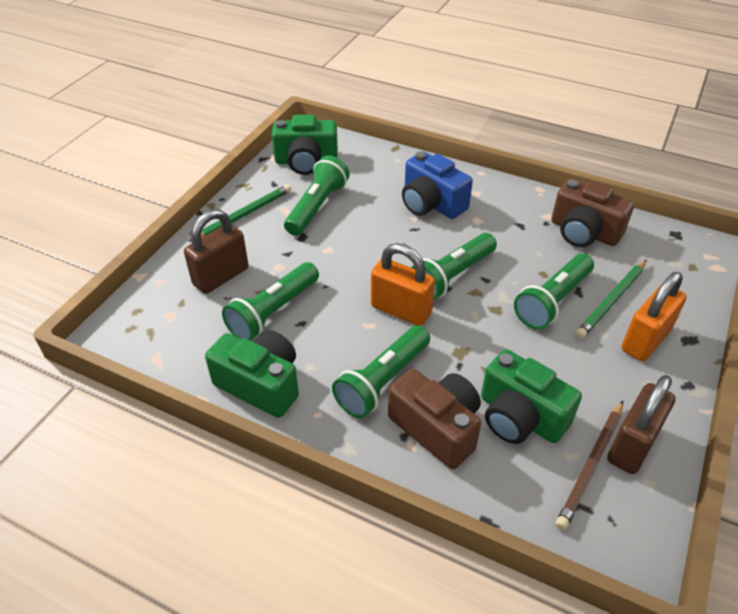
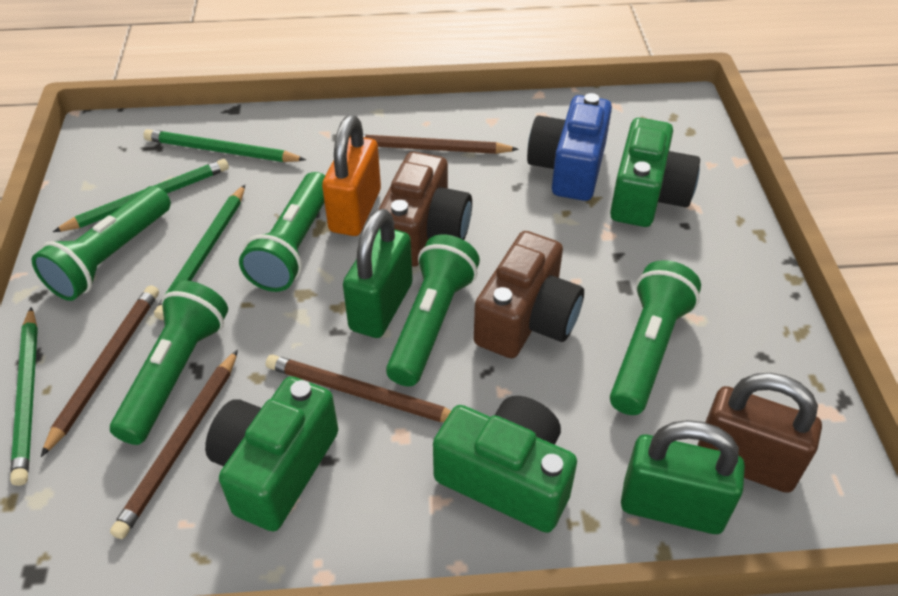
brown padlock: [184,209,249,294] [607,375,676,474] = 2 -> [697,373,822,493] = 1
brown pencil: [555,401,623,530] = 1 -> [41,285,159,457] [110,350,238,539] [266,355,451,422] [350,134,519,154] = 4
green padlock: none = 0 -> [343,209,413,338] [621,420,745,534] = 2
green pencil: [188,184,291,242] [576,260,647,339] = 2 -> [10,307,38,486] [53,159,229,232] [143,129,306,162] [154,185,245,320] = 4
orange padlock: [371,243,435,326] [621,272,687,361] = 2 -> [322,115,381,236] = 1

